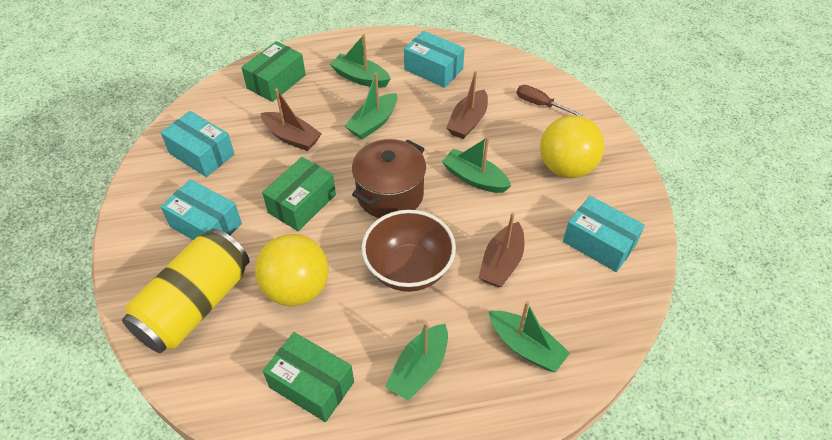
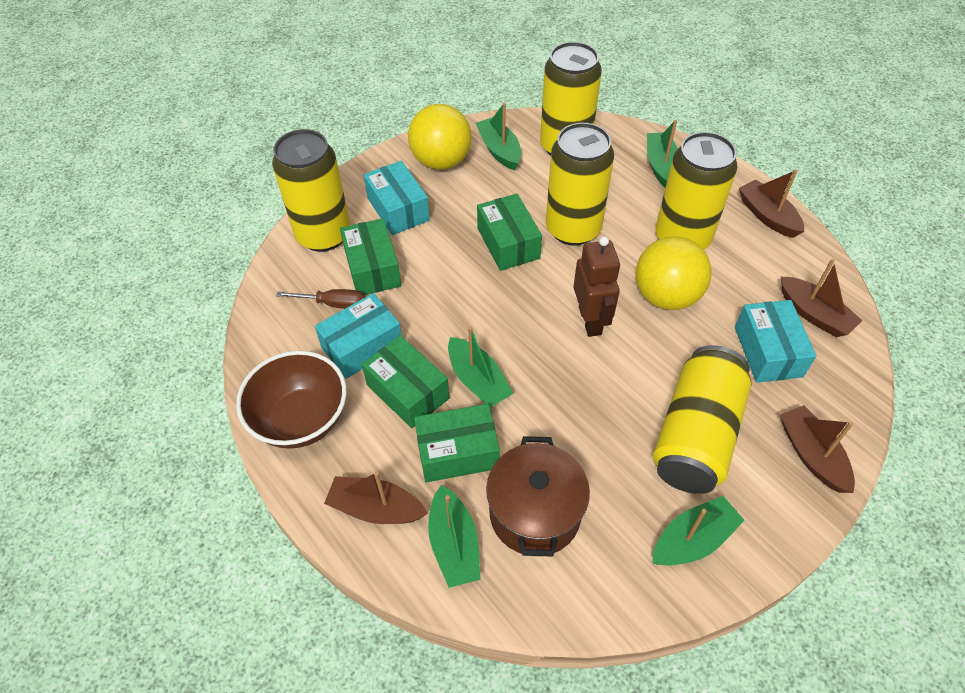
brown boat: [261,88,322,151] [446,71,488,139] [479,212,524,287] = 3 -> [324,472,428,524] [739,169,804,238] [780,405,855,493] [781,259,863,337] = 4
brown robot: none = 0 -> [573,236,620,337] = 1
green box: [241,41,306,102] [262,157,336,231] [263,332,354,422] = 3 -> [340,218,401,295] [362,335,449,428] [414,404,500,483] [477,194,542,271] = 4
turquoise box: [160,179,242,240] [161,111,234,177] [404,31,465,88] [563,196,645,272] = 4 -> [315,293,402,379] [363,161,430,235] [735,300,817,383] = 3
yellow can: [122,228,249,353] = 1 -> [272,129,350,252] [540,42,602,156] [546,123,614,246] [653,345,752,494] [656,132,738,250] = 5

